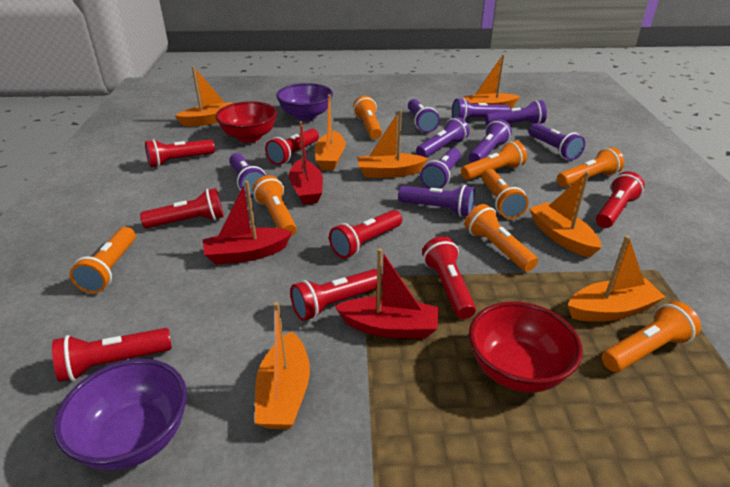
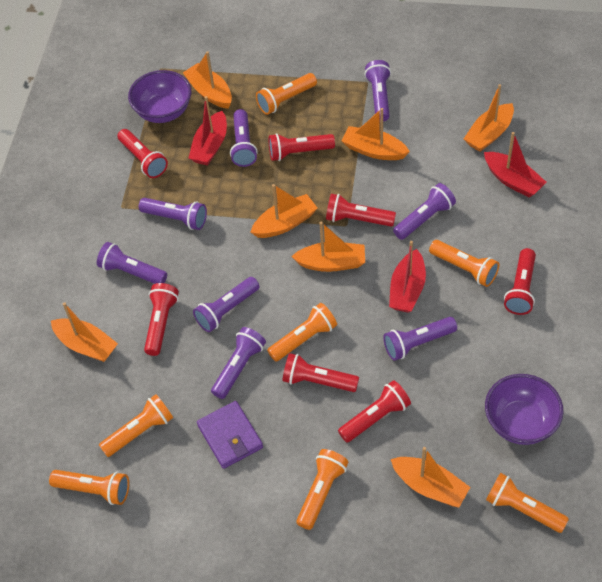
orange flashlight: [70,227,136,293] [253,175,297,237] [353,96,382,139] [461,140,527,180] [465,204,538,272] [482,169,528,219] [557,147,624,187] [602,301,701,372] = 8 -> [49,470,129,505] [99,394,173,457] [256,73,317,115] [267,303,337,362] [296,449,348,530] [429,240,499,287] [486,473,569,533] = 7
purple flashlight: [229,153,266,196] [398,185,475,217] [408,99,440,133] [416,117,470,158] [420,148,461,189] [452,98,510,120] [469,119,512,163] [485,100,547,125] [529,123,585,160] = 9 -> [97,242,167,284] [139,198,207,230] [193,277,259,332] [211,327,266,399] [230,109,258,167] [365,60,391,121] [383,317,457,361] [393,183,456,240] = 8
purple wallet: none = 0 -> [197,401,263,469] = 1
red bowl: [215,101,277,143] [469,301,583,393] = 2 -> none = 0
red flashlight: [52,328,172,382] [140,188,224,228] [145,139,215,167] [265,129,319,165] [290,269,383,321] [329,210,402,258] [422,236,476,319] [596,172,645,228] = 8 -> [117,129,168,178] [144,283,179,356] [269,133,335,161] [283,353,359,392] [326,194,396,227] [338,380,411,443] [504,248,536,315] = 7

